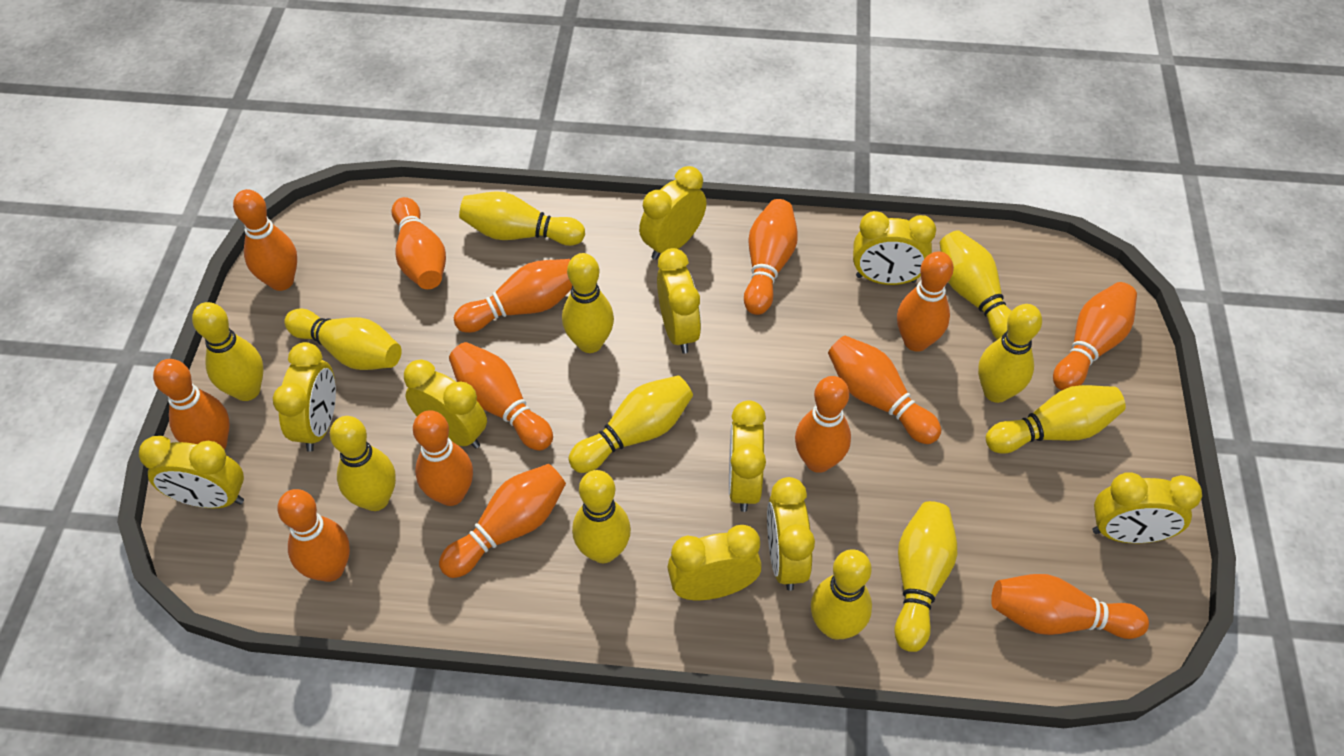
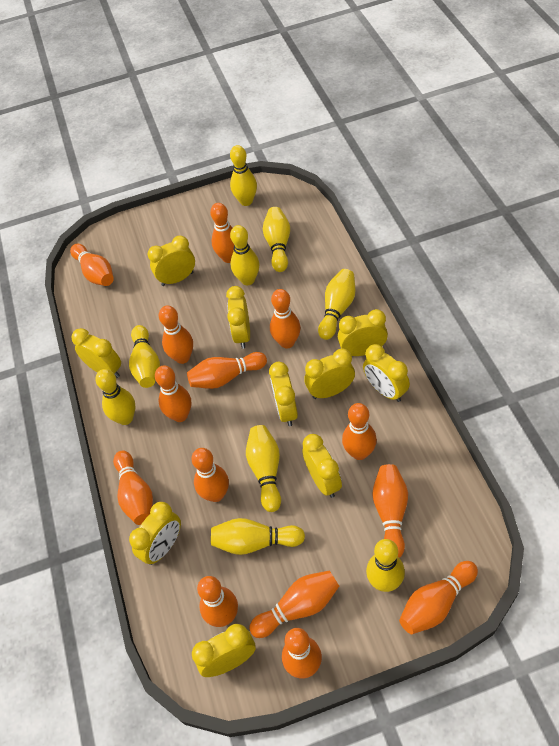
yellow bowling pin: [192,302,263,401] [284,308,402,370] [330,416,396,511] [459,191,585,246] [562,253,614,353] [569,375,693,473] [572,470,631,563] [811,549,872,639] [894,501,957,652] [939,230,1011,340] [978,304,1042,403] [986,385,1126,454] = 12 -> [95,369,136,425] [129,325,160,388] [211,518,305,555] [230,145,257,206] [230,225,259,285] [246,425,281,512] [263,207,290,272] [318,269,355,340] [366,539,405,592] = 9

